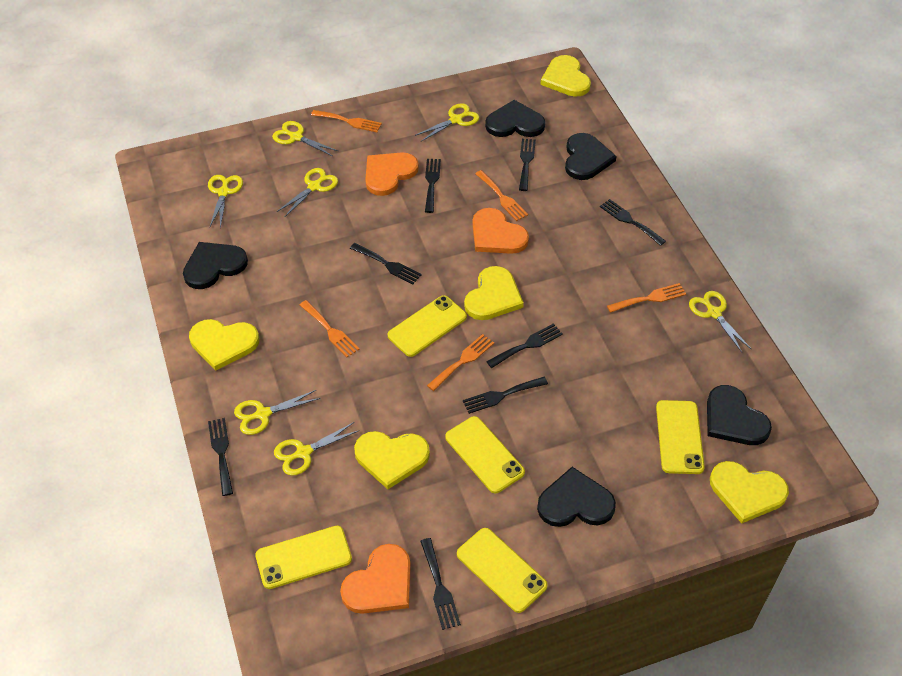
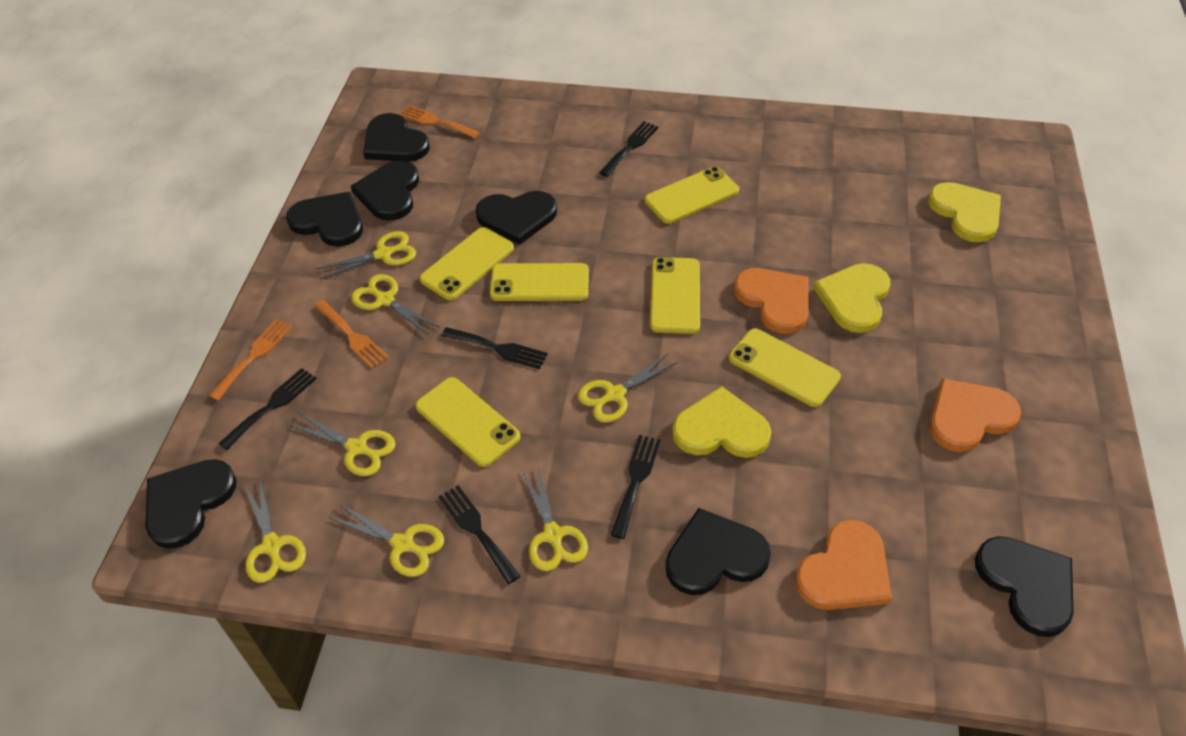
black fork: [208,418,233,496] [350,243,422,284] [420,538,461,630] [425,159,441,213] [463,377,548,414] [486,323,563,368] [519,139,536,191] [600,199,666,246] = 8 -> [218,368,317,450] [438,485,520,584] [442,327,548,369] [599,121,658,177] [611,435,661,539] = 5
black heart: [183,242,248,289] [485,100,545,137] [537,467,616,527] [565,133,617,180] [707,385,772,445] = 5 -> [146,459,237,549] [286,192,363,247] [351,161,419,221] [363,113,430,162] [475,191,557,245] [665,508,771,595] [975,536,1074,637] = 7
orange fork: [300,300,359,357] [311,110,382,132] [427,334,494,391] [475,170,528,221] [607,283,686,313] = 5 -> [209,319,293,401] [314,300,389,369] [399,105,480,138] = 3
yellow heart: [189,319,259,371] [354,431,430,489] [464,266,524,320] [540,55,591,97] [710,461,789,524] = 5 -> [672,386,772,458] [813,263,890,333] [928,182,1001,243] = 3
yellow phone: [255,526,352,589] [388,295,467,357] [445,416,525,493] [457,528,548,613] [656,400,705,474] = 5 -> [415,377,521,467] [419,227,514,300] [490,263,589,301] [645,167,739,224] [650,257,700,334] [729,329,841,407] = 6

